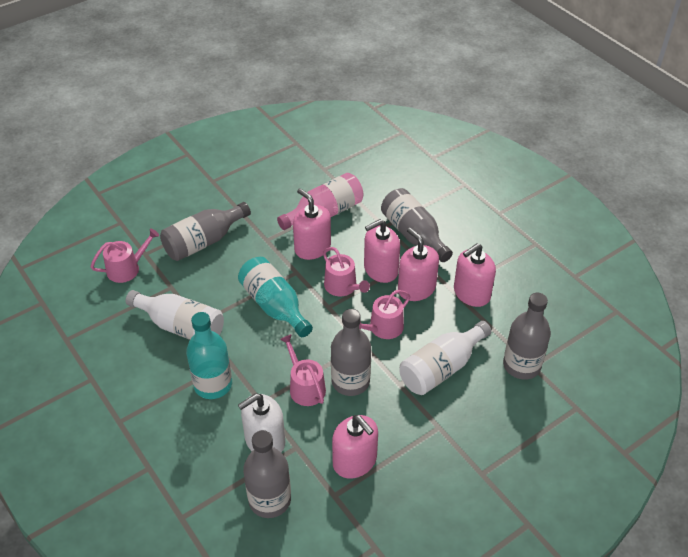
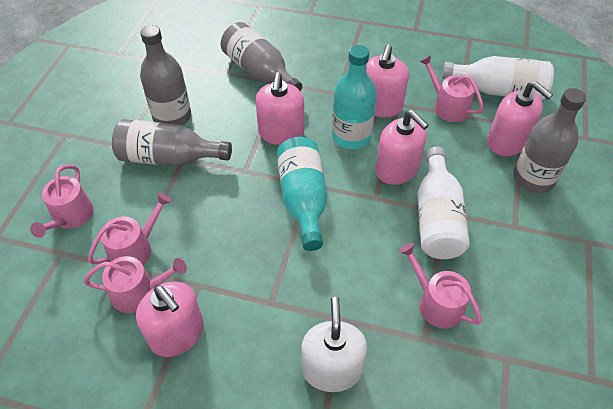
grey bottle: [160,202,251,261] [243,430,291,518] [331,309,371,396] [381,188,453,262] [503,293,551,380] = 5 -> [112,119,232,167] [140,25,191,125] [221,22,302,91] [513,88,586,193] = 4
pink bottle: [277,173,363,230] = 1 -> none = 0
pink watering can: [90,228,159,283] [280,334,326,406] [323,247,370,296] [359,290,410,339] = 4 -> [30,165,93,238] [84,256,187,313] [88,193,171,265] [399,243,482,329] [419,55,484,122] = 5

